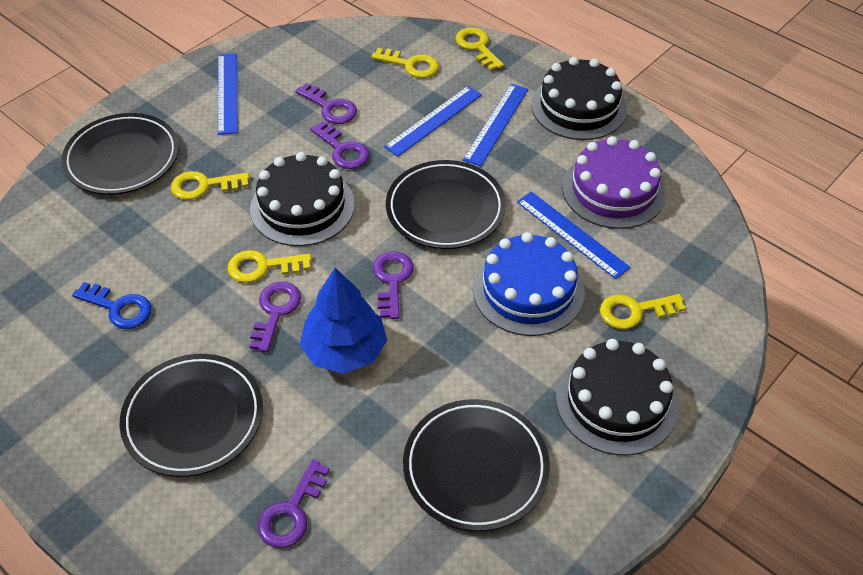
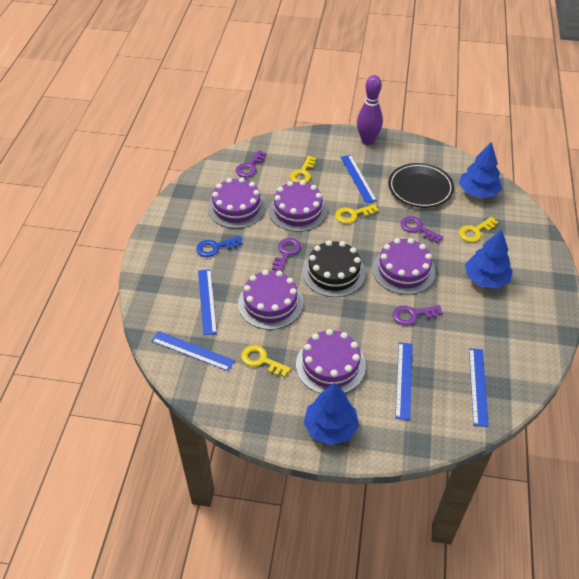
black cake: [250,152,355,246] [531,57,627,140] [556,339,679,455] = 3 -> [302,240,366,297] = 1
black plate: [62,113,179,195] [120,354,263,477] [386,160,506,249] [403,399,550,531] = 4 -> [388,163,454,208] = 1
blue cake: [473,232,585,336] = 1 -> none = 0
blue ruler: [218,54,238,135] [384,86,482,157] [463,84,528,166] [517,191,631,279] = 4 -> [151,331,235,371] [198,269,217,335] [340,155,377,203] [395,342,413,420] [469,348,489,427] = 5
blue tree: [299,268,387,373] = 1 -> [303,383,359,445] [459,142,502,198] [465,229,513,289] = 3
purple bowling pin: none = 0 -> [357,75,383,145] = 1
purple cake: [562,136,666,229] = 1 -> [208,177,266,229] [238,270,303,330] [269,180,327,232] [296,329,366,393] [372,238,436,295] = 5
purple key: [250,282,301,352] [258,459,330,548] [295,83,357,124] [310,121,369,169] [373,251,414,319] = 5 -> [236,150,266,177] [272,238,301,271] [393,305,443,326] [401,216,443,243] = 4
yellow key: [171,171,250,200] [227,250,312,283] [371,48,439,78] [455,27,504,71] [600,294,686,329] = 5 -> [241,345,291,377] [290,156,316,183] [335,204,379,224] [459,217,498,242] = 4

